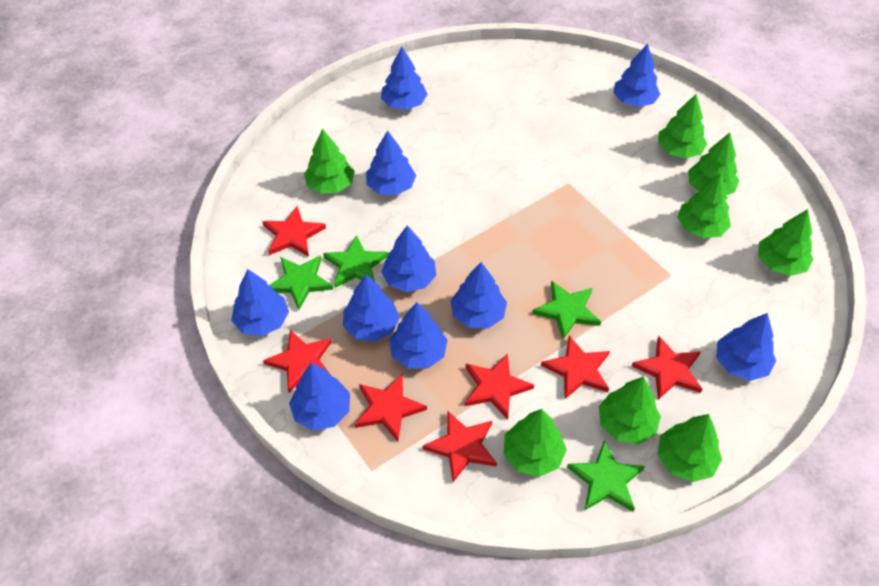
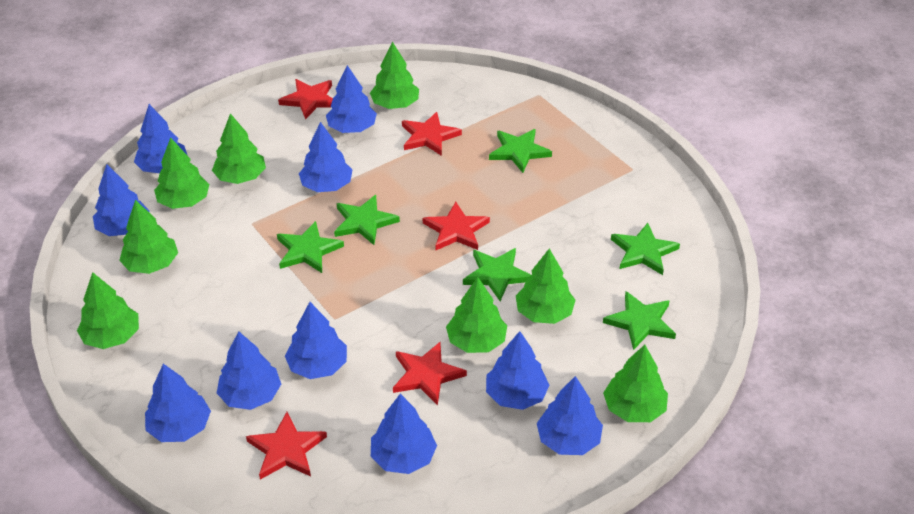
green star: [270,255,333,310] [323,235,388,288] [532,281,601,339] [567,440,645,512] = 4 -> [277,221,344,273] [334,195,400,245] [463,248,531,301] [489,129,552,173] [603,291,676,350] [611,223,680,275] = 6
red star: [262,206,326,257] [263,330,332,393] [355,374,427,441] [423,411,497,482] [465,353,534,420] [541,336,610,399] [632,336,703,400] = 7 -> [246,412,327,480] [278,79,333,120] [393,342,467,405] [402,112,462,156] [423,202,490,250] = 5

